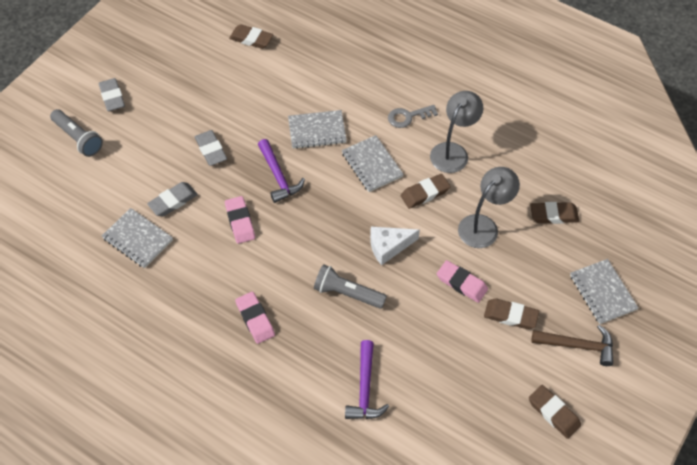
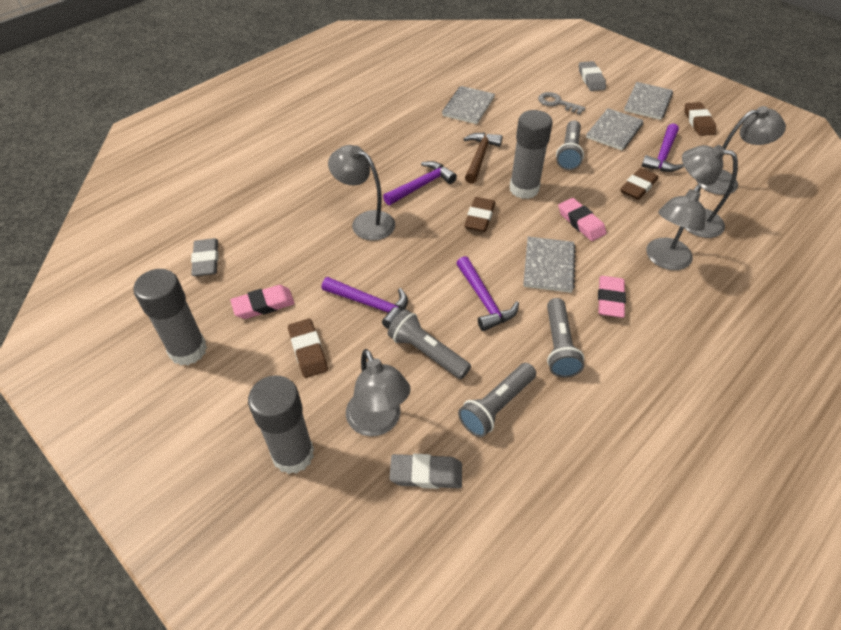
brown eraser: [229,24,274,49] [401,174,451,209] [484,299,539,329] [529,385,581,439] [530,202,579,224] = 5 -> [288,319,328,378] [464,197,496,232] [620,168,658,200] [685,102,716,136] = 4
grey flashlight: [50,109,103,157] [314,264,387,309] = 2 -> [388,310,471,379] [458,363,536,437] [547,298,584,378] [556,120,584,170] = 4
grey glue stick: none = 0 -> [133,269,207,366] [248,375,314,474] [510,110,553,199] = 3
grey lamp: [430,91,483,173] [458,167,520,248] = 2 -> [328,145,395,241] [346,349,411,436] [647,185,706,270] [682,145,738,238] [696,106,786,195] = 5
purple hammer: [258,139,305,203] [345,340,389,419] = 2 -> [322,277,408,329] [383,161,457,205] [456,256,519,331] [642,124,684,172] = 4
white cheese: [370,226,420,265] = 1 -> none = 0

